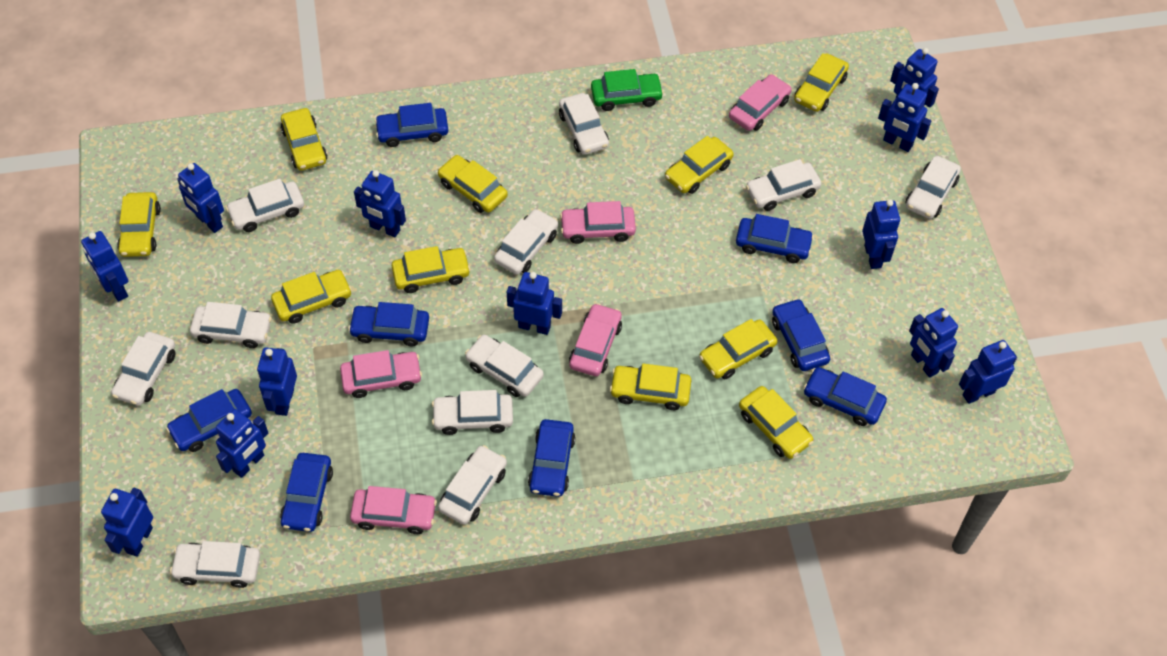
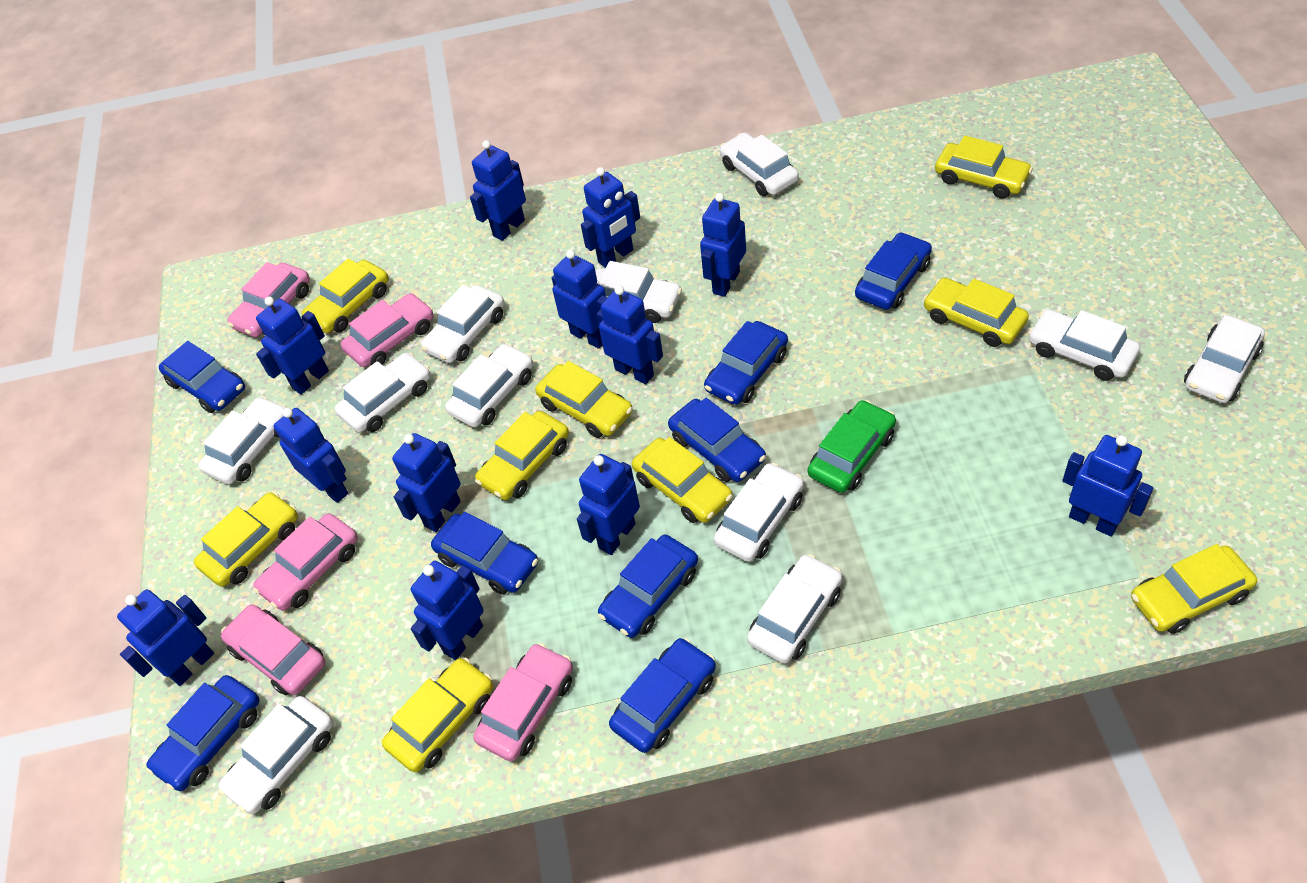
yellow car: [117,192,161,257] [271,270,352,324] [280,108,327,171] [392,246,471,293] [438,155,508,213] [610,363,691,410] [665,136,734,194] [699,319,777,379] [739,386,813,459] [794,53,849,112] = 10 -> [194,492,298,587] [302,258,389,333] [382,658,493,773] [475,411,569,500] [535,361,633,438] [632,437,733,523] [923,277,1029,347] [935,136,1033,199] [1131,544,1257,634] = 9

